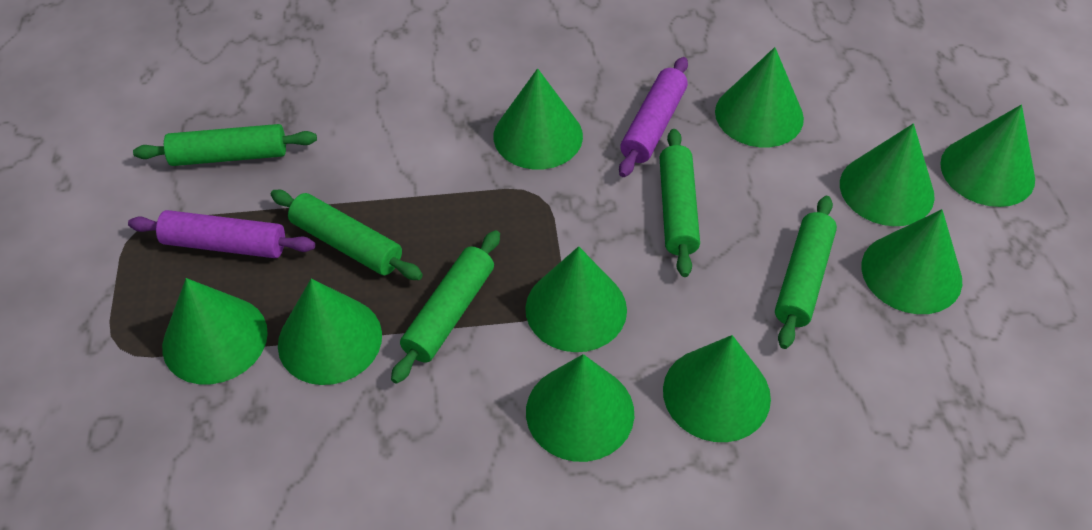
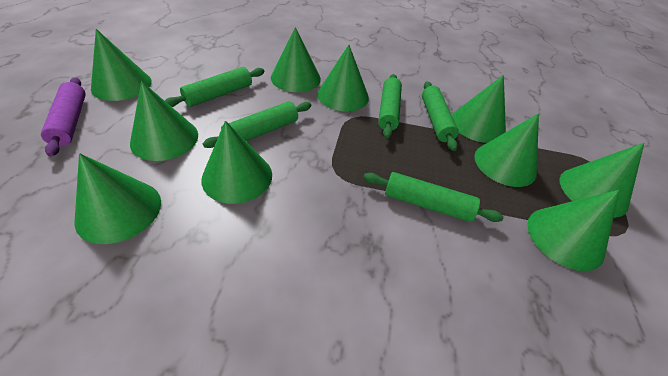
purple rolling pin: [128,210,315,258] [619,57,688,177] = 2 -> [41,77,86,157] = 1

